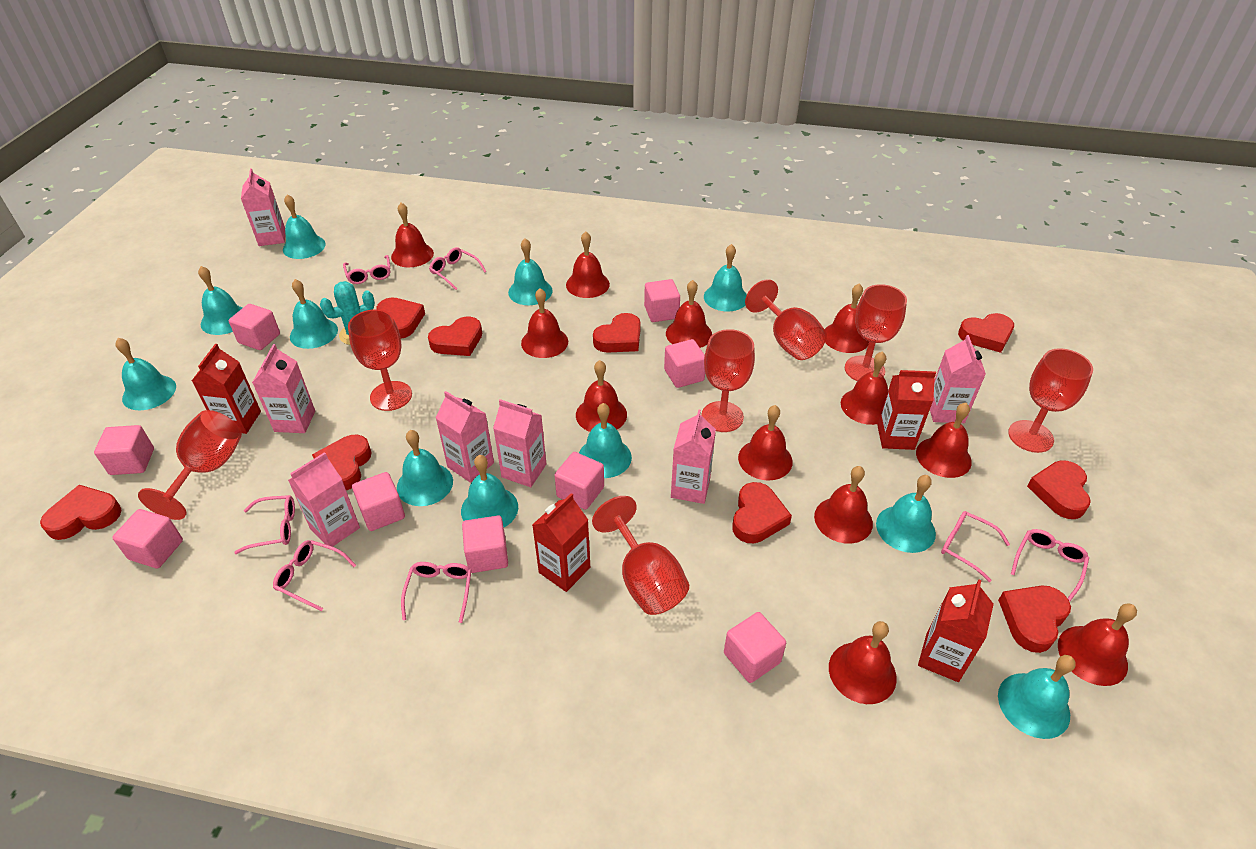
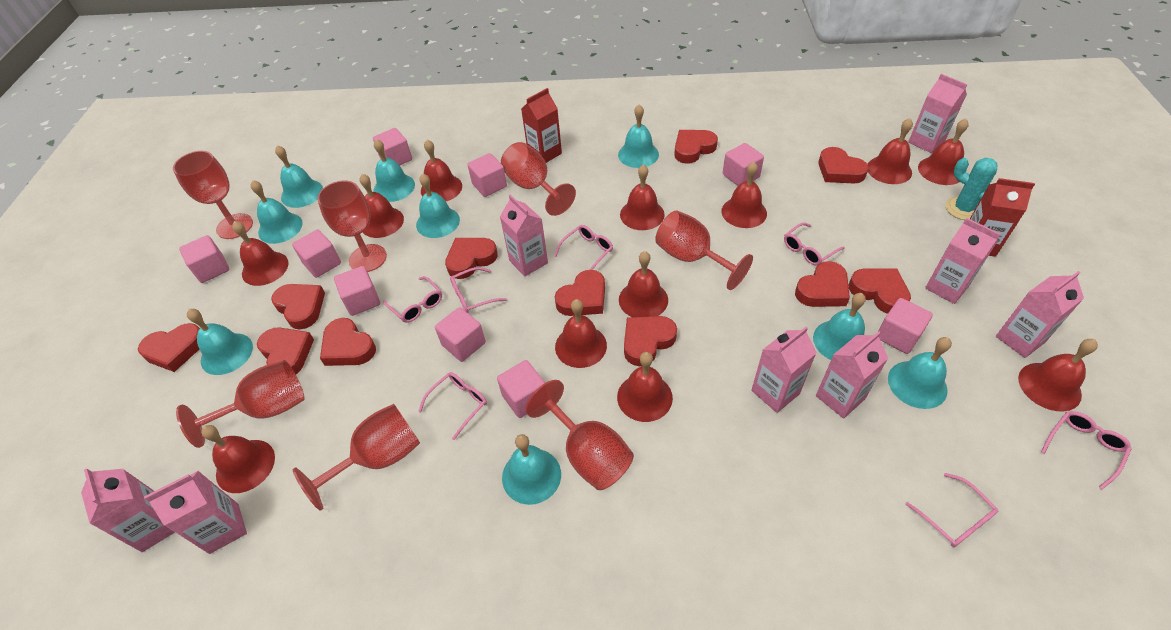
pink carton: [241,168,285,246] [252,344,315,433] [288,452,360,547] [436,391,494,483] [493,399,546,487] [671,410,716,504] [930,335,986,423] = 7 -> [81,468,175,552] [144,471,247,554] [500,194,548,277] [751,326,817,413] [816,331,888,419] [908,74,967,153] [925,218,1000,304] [996,271,1084,358] = 8
red carton: [192,344,261,434] [532,493,590,592] [877,370,936,450] [918,580,994,682] = 4 -> [521,88,562,163] [970,178,1035,257] = 2
red heart: [40,485,121,540] [312,435,372,490] [376,298,425,339] [428,317,482,356] [593,313,641,353] [732,482,792,543] [958,313,1014,353] [998,585,1071,653] [1027,460,1091,519] = 9 -> [138,323,200,372] [257,327,314,374] [271,284,325,329] [320,318,376,366] [445,238,498,279] [555,270,605,316] [624,316,677,366] [674,130,718,164] [795,261,850,307] [818,147,869,184] [849,269,911,314] = 11
turquoise bell: [115,338,176,410] [198,266,242,335] [283,194,326,259] [290,279,338,349] [397,430,453,506] [461,455,518,527] [508,238,553,305] [579,403,632,478] [704,244,747,312] [876,475,936,553] [998,655,1076,739] = 11 -> [187,309,253,375] [250,180,303,244] [275,145,323,208] [373,139,415,202] [416,173,460,238] [502,434,561,505] [618,104,659,168] [813,293,866,360] [888,337,952,409] = 9

